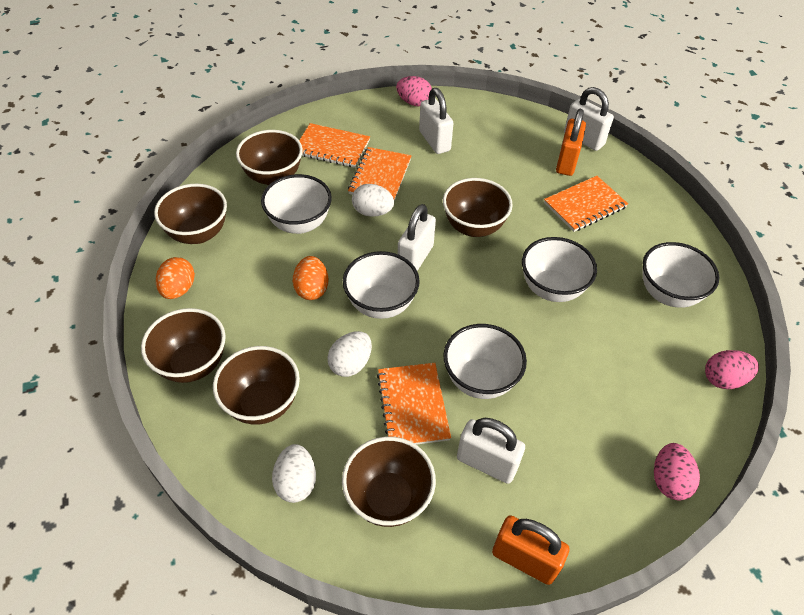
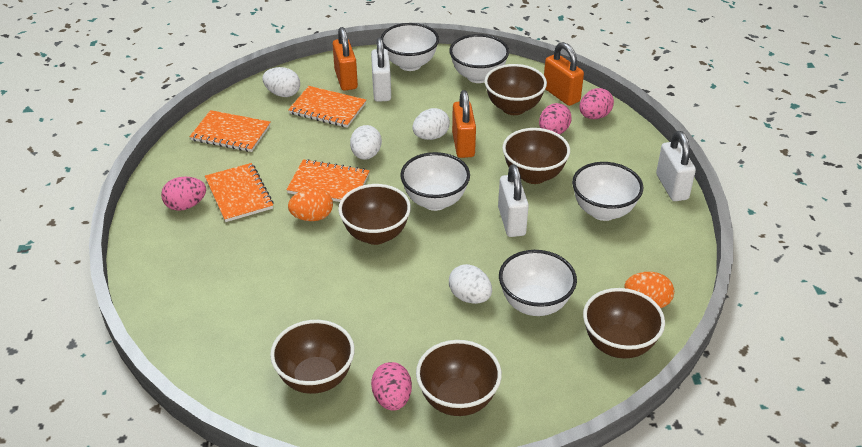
orange padlock: [492,515,570,585] [556,109,586,176] = 2 -> [333,27,358,91] [452,90,476,158] [544,42,584,106] = 3
pink egg: [396,76,432,106] [654,443,700,500] [705,350,759,389] = 3 -> [161,177,206,211] [371,362,412,411] [539,103,572,134] [579,88,614,119] = 4
white egg: [272,444,316,503] [327,331,372,377] [352,184,394,217] = 3 -> [262,67,300,97] [350,125,382,160] [412,108,450,140] [449,264,492,304] = 4
white padlock: [398,204,436,271] [419,88,454,154] [457,418,525,484] [564,87,614,151] = 4 -> [371,38,391,102] [498,164,529,237] [656,131,696,201] = 3

